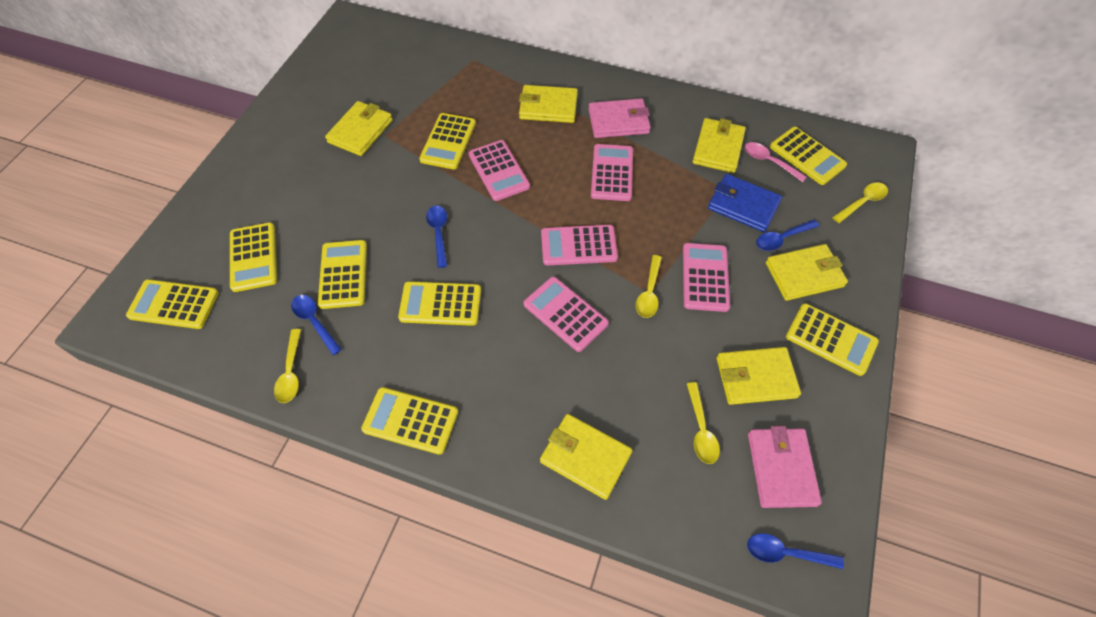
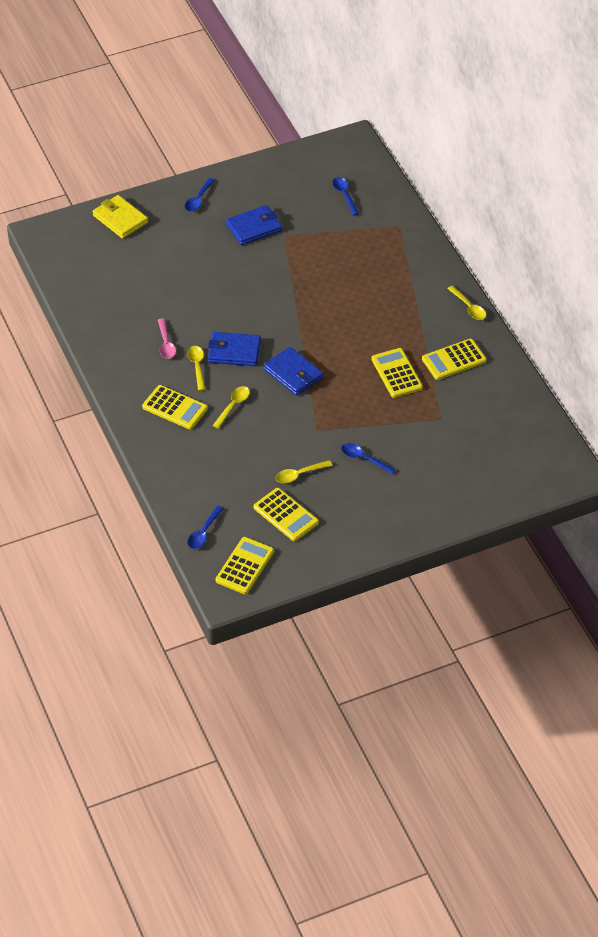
blue wallet: [708,174,782,232] = 1 -> [208,332,261,366] [226,205,282,245] [264,347,323,396] = 3
pink calculator: [469,140,530,201] [523,277,609,352] [541,225,618,266] [591,144,633,201] [683,243,730,312] = 5 -> none = 0
pink wallet: [588,98,651,138] [748,426,822,508] = 2 -> none = 0
yellow calculator: [126,279,219,329] [230,222,277,292] [318,240,367,309] [361,387,458,455] [398,281,481,326] [419,113,476,169] [770,127,847,185] [786,303,879,376] = 8 -> [142,385,208,430] [216,537,274,594] [254,488,319,541] [371,348,423,398] [422,339,486,380] = 5
yellow wallet: [325,101,393,156] [519,85,578,123] [540,414,632,500] [692,118,746,173] [717,347,801,405] [766,244,848,301] = 6 -> [93,195,148,239] = 1

